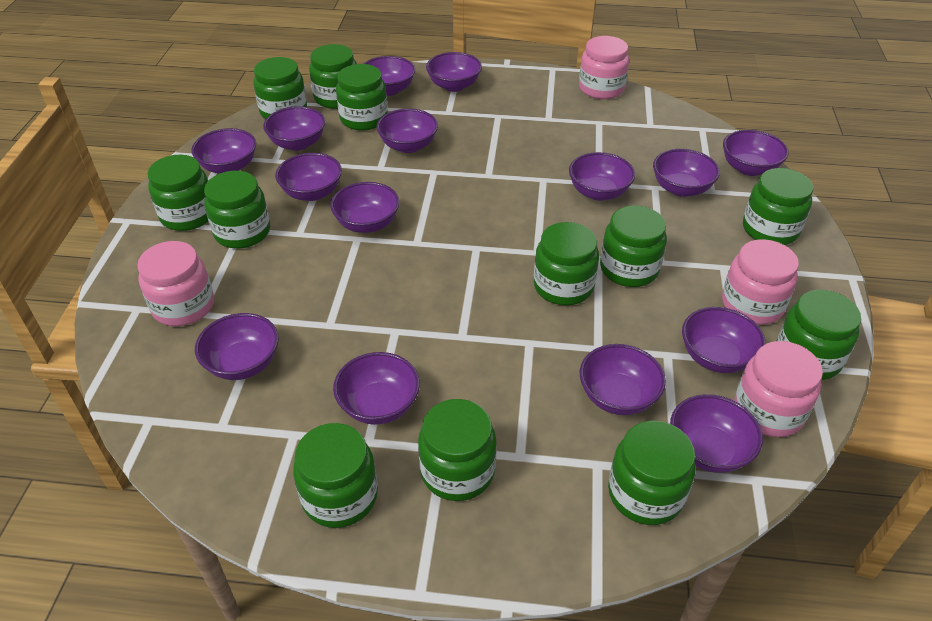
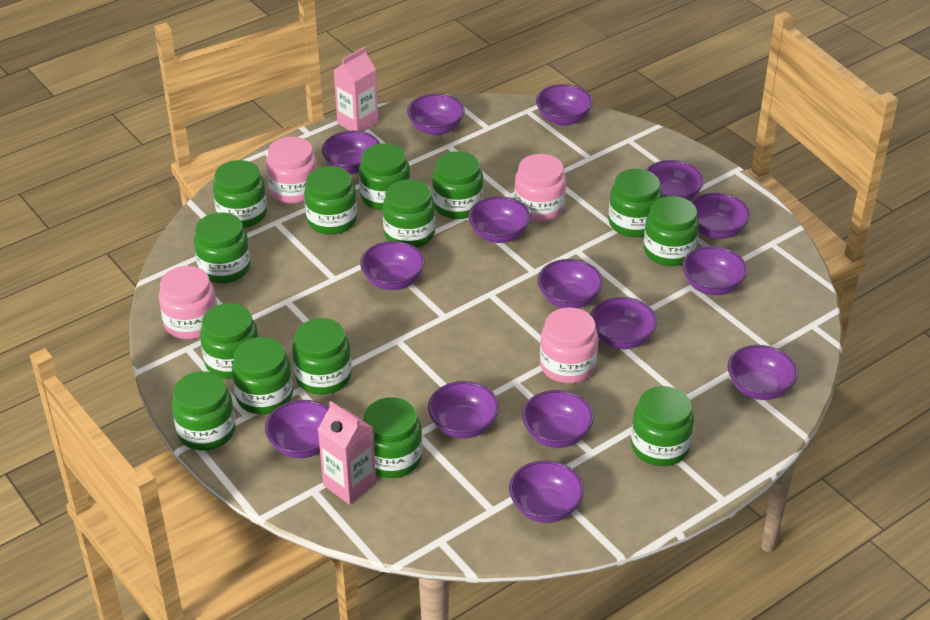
green jar: [147,155,208,231] [204,171,270,249] [253,57,307,119] [293,423,378,528] [309,44,357,109] [336,64,388,131] [418,399,497,501] [534,222,599,305] [600,205,667,287] [608,421,696,525] [743,168,813,245] [777,290,861,380] = 12 -> [172,371,236,451] [194,212,251,283] [200,303,258,379] [213,160,267,228] [232,337,293,414] [292,318,352,395] [304,166,357,235] [359,143,410,211] [363,397,423,478] [383,179,435,248] [432,151,484,219] [609,169,662,237] [631,386,694,466] [644,196,699,266] = 14
pink carton: none = 0 -> [318,401,376,505] [334,47,378,132] = 2

